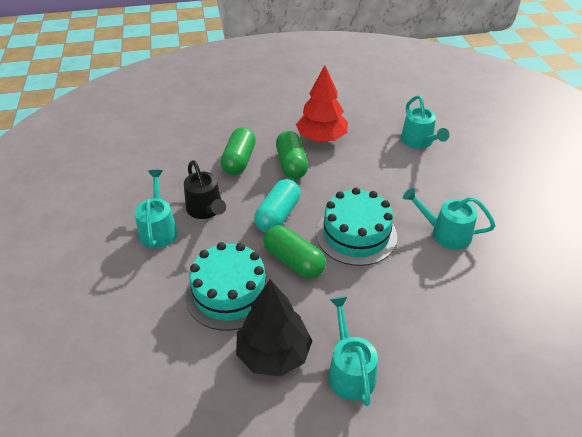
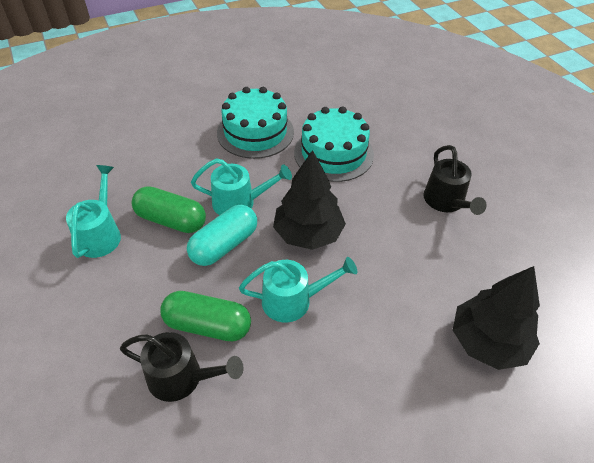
black tree: [236,279,312,377] = 1 -> [273,150,346,250] [453,266,540,370] = 2
black watering can: [184,160,226,219] = 1 -> [120,332,244,402] [424,145,486,215] = 2
green capsule: [221,127,256,175] [264,225,326,278] [276,131,308,179] = 3 -> [132,186,206,233] [160,291,251,341] = 2
red tree: [296,65,348,142] = 1 -> none = 0
turquoise watering can: [135,170,178,249] [328,296,378,406] [401,95,449,149] [403,188,496,249] = 4 -> [66,165,121,258] [191,158,292,215] [239,257,357,322] = 3

